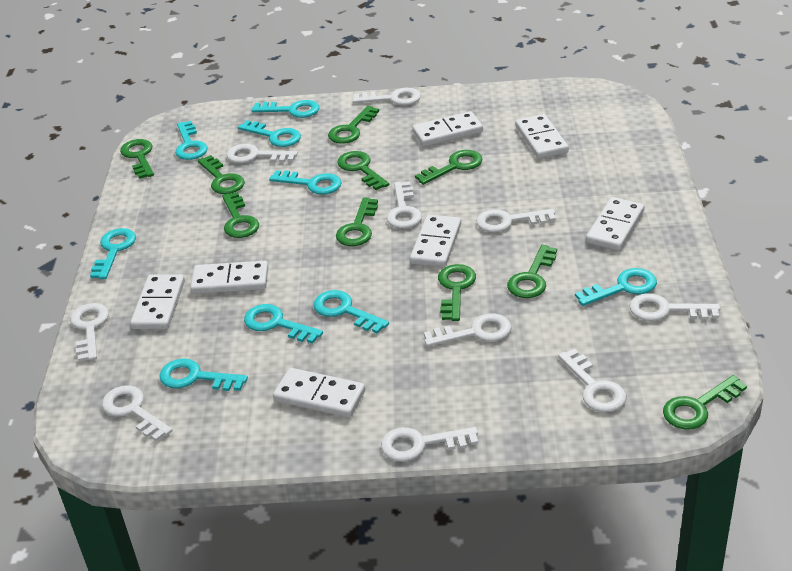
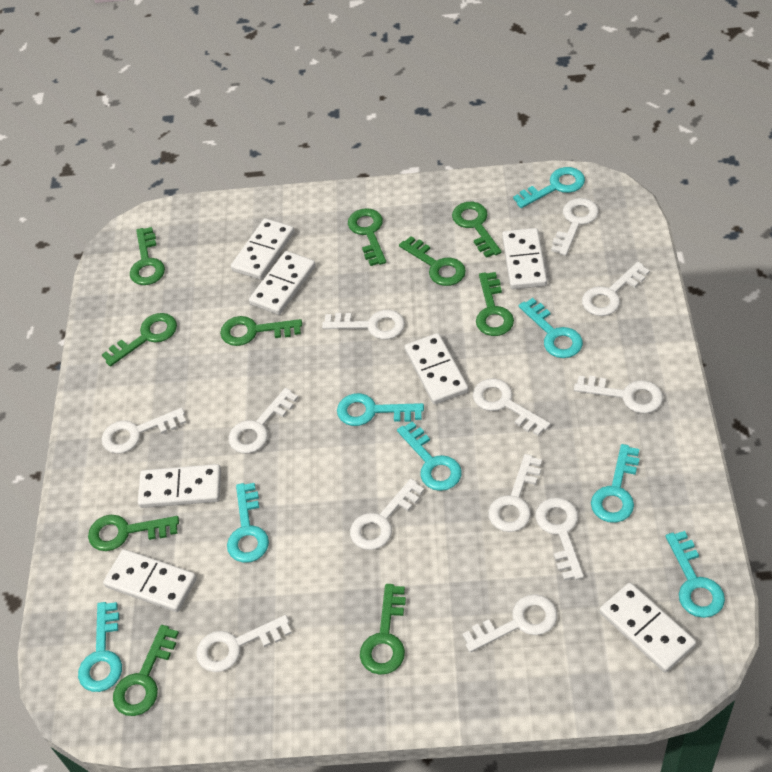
turquoise key: [90,228,136,279] [159,359,248,391] [175,121,208,160] [238,120,301,147] [244,304,323,344] [251,100,319,118] [269,170,342,195] [313,290,389,334] [575,268,657,306] = 9 -> [78,602,122,692] [227,483,269,563] [337,393,424,426] [397,421,462,491] [513,167,585,208] [519,298,583,358] [591,444,640,523] [666,531,725,618] = 8
white key: [70,303,109,362] [102,385,173,441] [226,144,298,163] [353,88,421,105] [381,427,478,462] [386,182,422,229] [424,313,512,347] [476,209,556,232] [558,349,626,412] [629,294,720,321] = 10 -> [102,408,186,454] [196,615,292,672] [229,388,298,453] [322,310,405,339] [350,479,425,550] [462,594,557,652] [473,378,550,436] [488,454,542,532] [535,497,584,581] [551,198,599,256] [574,376,663,414] [582,262,650,316] = 12

